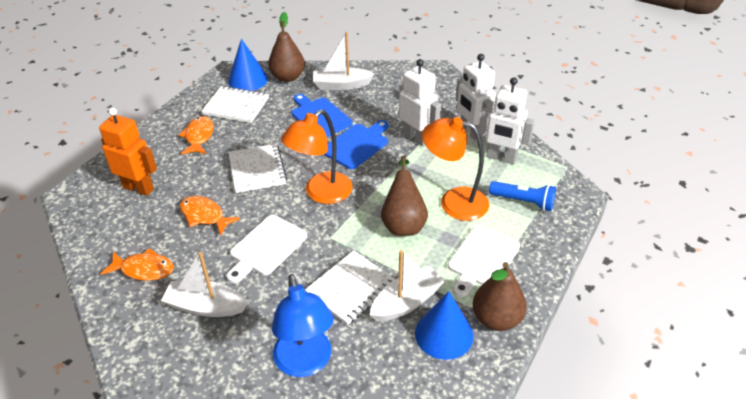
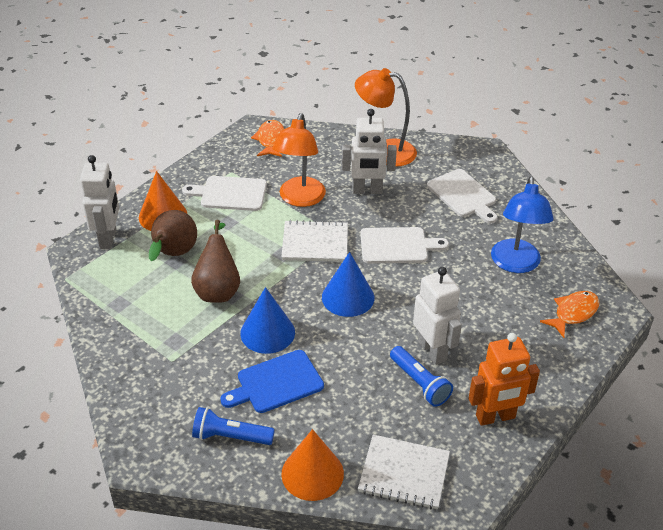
blue cutting board: [291,94,353,137] [323,120,389,169] = 2 -> [220,350,324,413] = 1
blue flashlight: [489,181,556,211] = 1 -> [192,407,275,445] [390,346,453,407] = 2
brown pear: [268,12,305,82] [381,156,428,236] [473,262,527,331] = 3 -> [149,210,197,261] [191,220,240,303] = 2
orange cone: none = 0 -> [139,171,187,231] [281,429,344,501] = 2
orange fish: [101,248,174,281] [179,116,213,155] [180,196,240,236] = 3 -> [251,120,284,157] [540,291,599,338] = 2
white boat: [161,251,248,317] [313,32,375,90] [370,250,445,321] = 3 -> none = 0
white cutting board: [227,215,307,283] [448,225,520,297] = 2 -> [182,176,267,211] [360,227,449,264] [427,169,497,223] = 3
white notebook: [201,86,269,123] [228,144,287,193] [305,250,396,325] = 3 -> [281,220,348,262] [358,435,450,509] = 2

